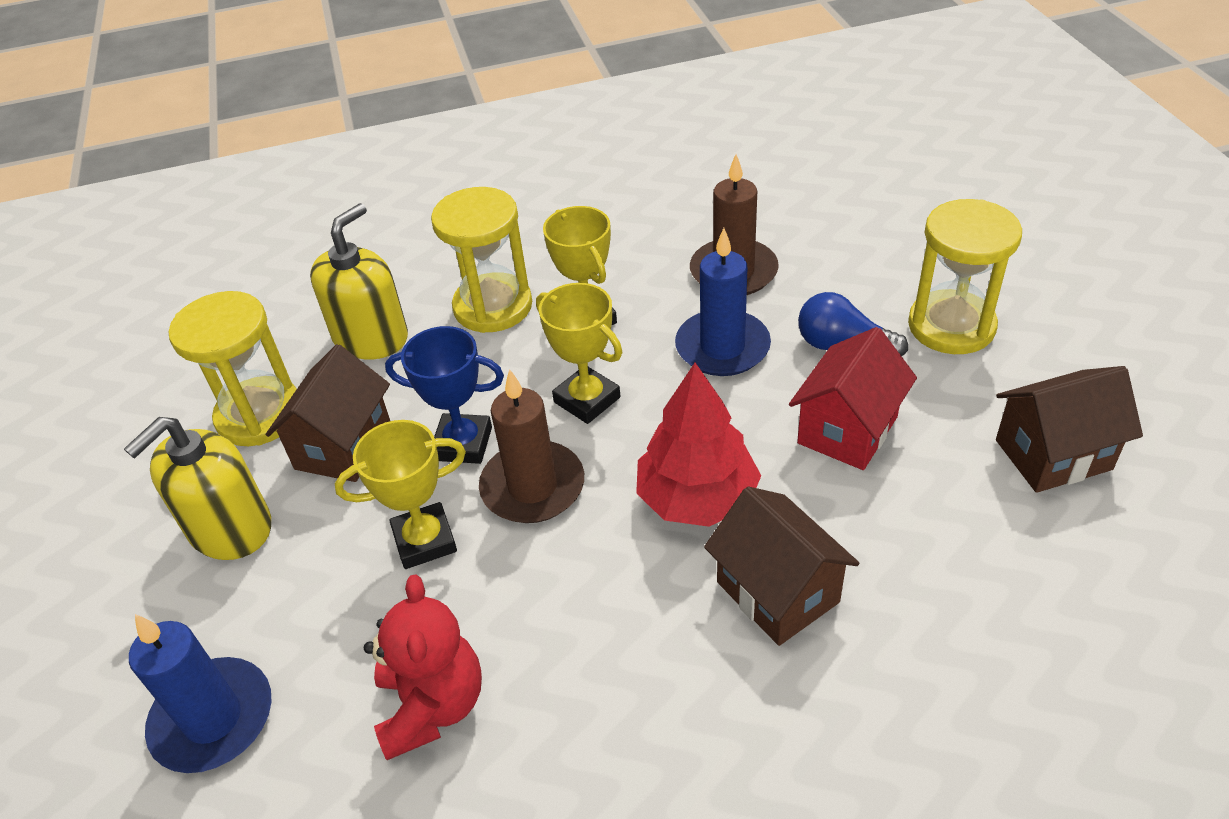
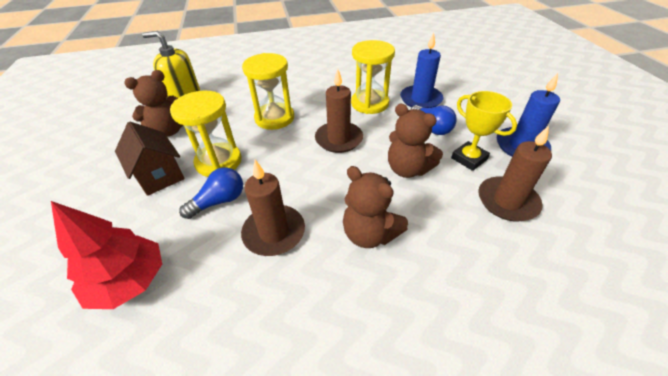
blue light bulb: [798,292,908,356] = 1 -> [179,167,243,219] [411,105,457,135] = 2
blue trophy: [385,326,504,464] = 1 -> none = 0
brown candle: [479,369,584,523] [690,154,779,295] = 2 -> [241,160,305,256] [315,69,363,153] [478,126,552,221] = 3
brown house: [266,344,390,482] [704,486,860,646] [996,366,1143,493] = 3 -> [115,122,185,196] = 1
brown teddy bear: none = 0 -> [124,70,183,137] [343,166,408,248] [388,104,443,178] = 3
red house: [789,327,917,470] = 1 -> none = 0
red teddy bear: [364,575,482,760] = 1 -> none = 0
yellow soap dispenser: [124,417,271,560] [310,203,408,360] = 2 -> [142,31,200,98] = 1
yellow trophy: [335,420,466,569] [536,283,622,424] [543,206,617,325] = 3 -> [451,91,517,171] = 1

